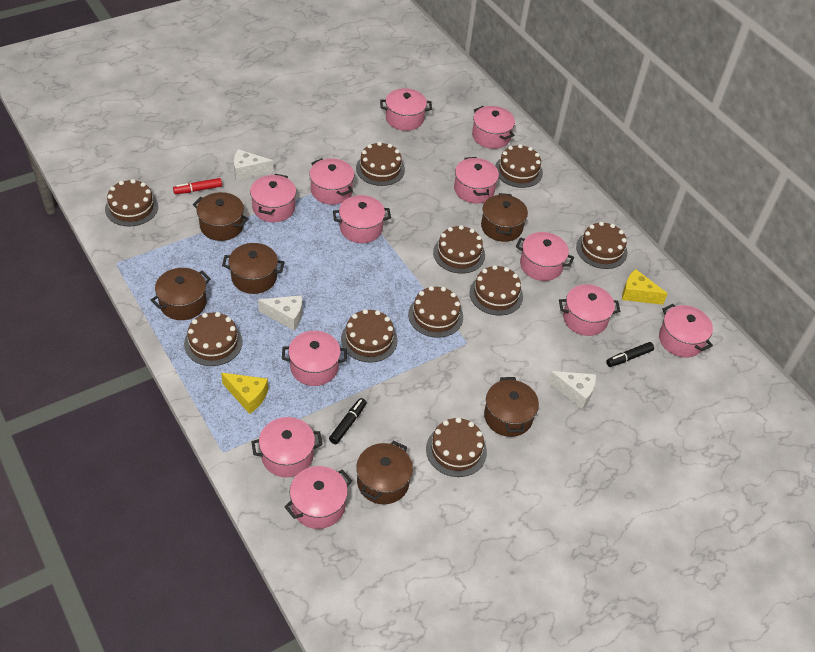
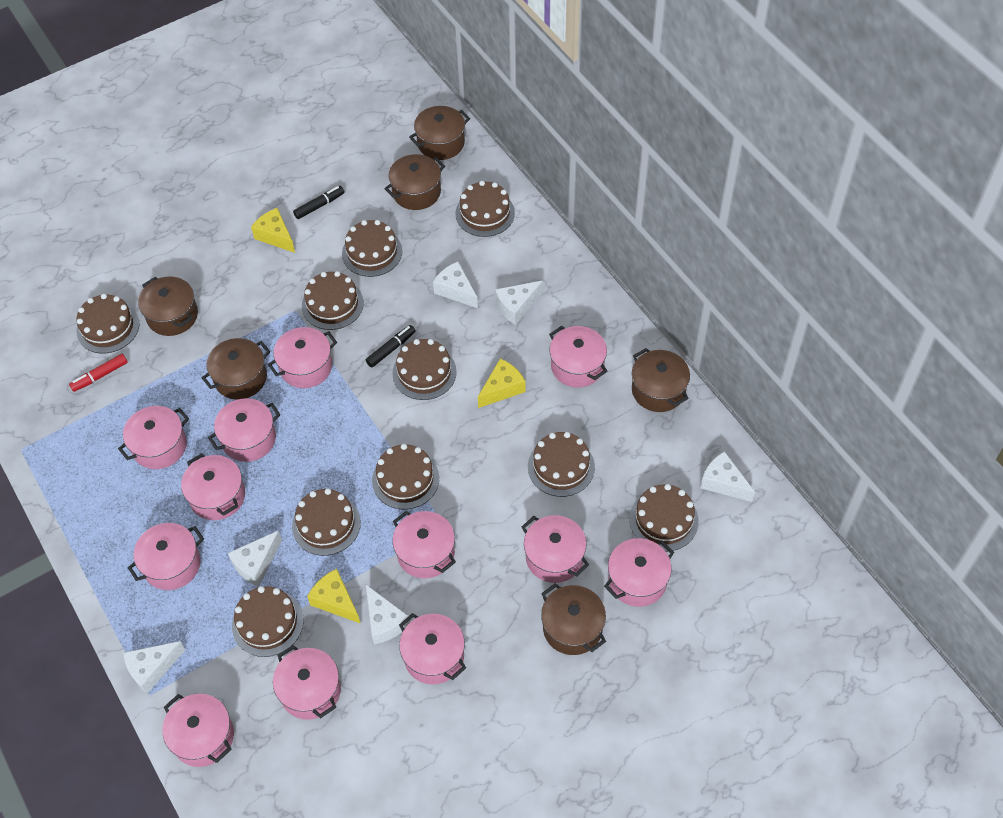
white cheese: [234,149,274,180] [258,295,302,330] [548,371,596,409] = 3 -> [123,641,185,694] [228,531,282,587] [366,585,410,644] [433,262,478,308] [495,281,543,325] [700,451,755,502] = 6
yellow cheese: [221,373,268,414] [622,269,668,305] = 2 -> [251,208,295,253] [307,569,361,624] [478,358,526,408] = 3

